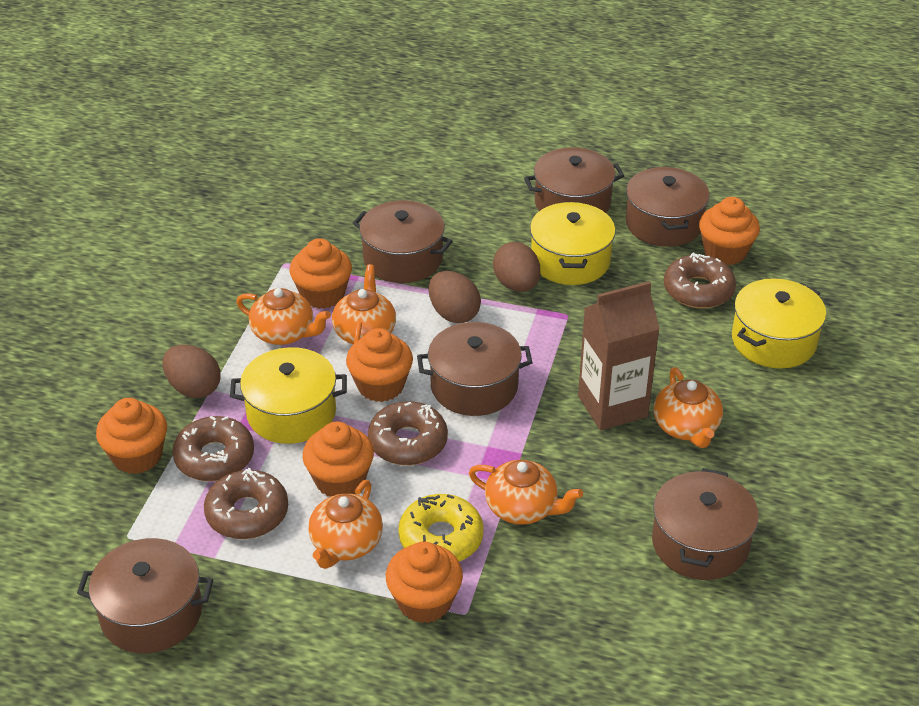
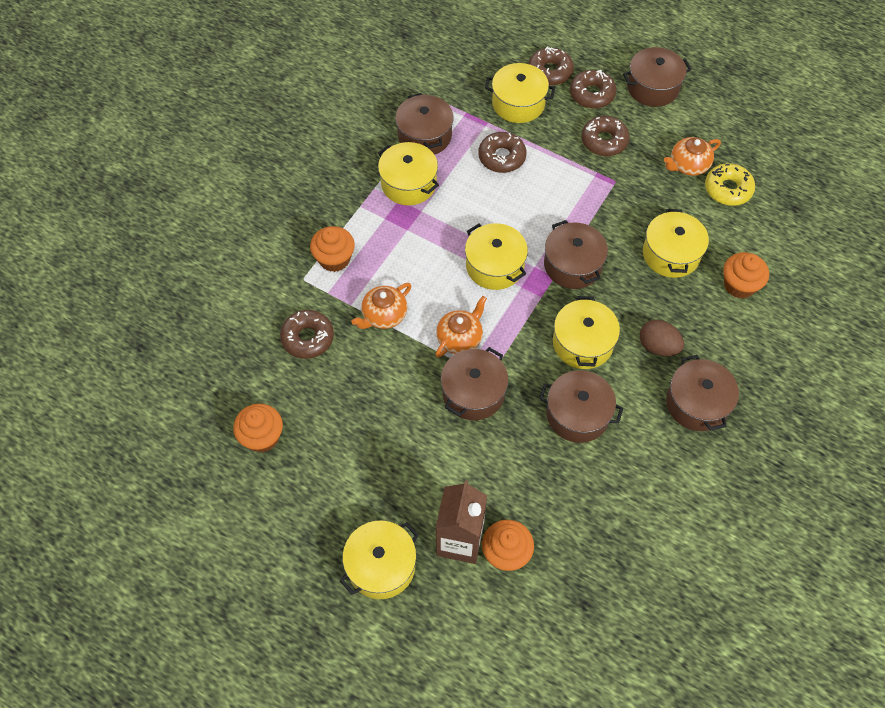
brown donut: [172,416,254,481] [204,468,288,539] [368,401,448,465] [664,253,736,309] = 4 -> [280,310,334,359] [478,132,526,173] [528,47,574,85] [570,70,616,108] [581,116,630,156] = 5
brown egg: [163,345,221,398] [429,271,481,323] [493,242,541,292] = 3 -> [640,320,684,356] = 1
orange cupcake: [96,398,167,474] [290,238,352,309] [302,422,374,496] [346,328,413,402] [386,541,463,623] [699,197,760,265] = 6 -> [233,404,283,452] [310,226,355,272] [482,520,534,571] [723,252,769,299] = 4
orange teapot: [236,288,331,345] [308,480,383,569] [332,264,396,344] [469,460,583,525] [654,367,723,448] = 5 -> [351,283,411,329] [435,296,487,358] [664,137,721,176] = 3
yellow pot: [230,347,347,444] [530,202,616,285] [732,279,826,368] = 3 -> [340,520,419,599] [378,142,439,205] [465,223,528,290] [485,63,555,123] [553,296,620,369] [643,209,709,278] = 6

